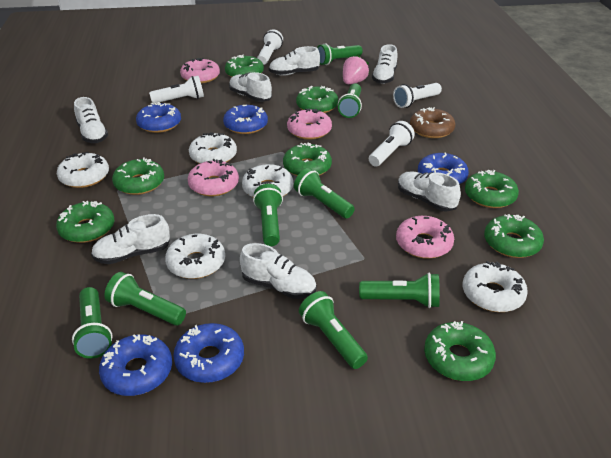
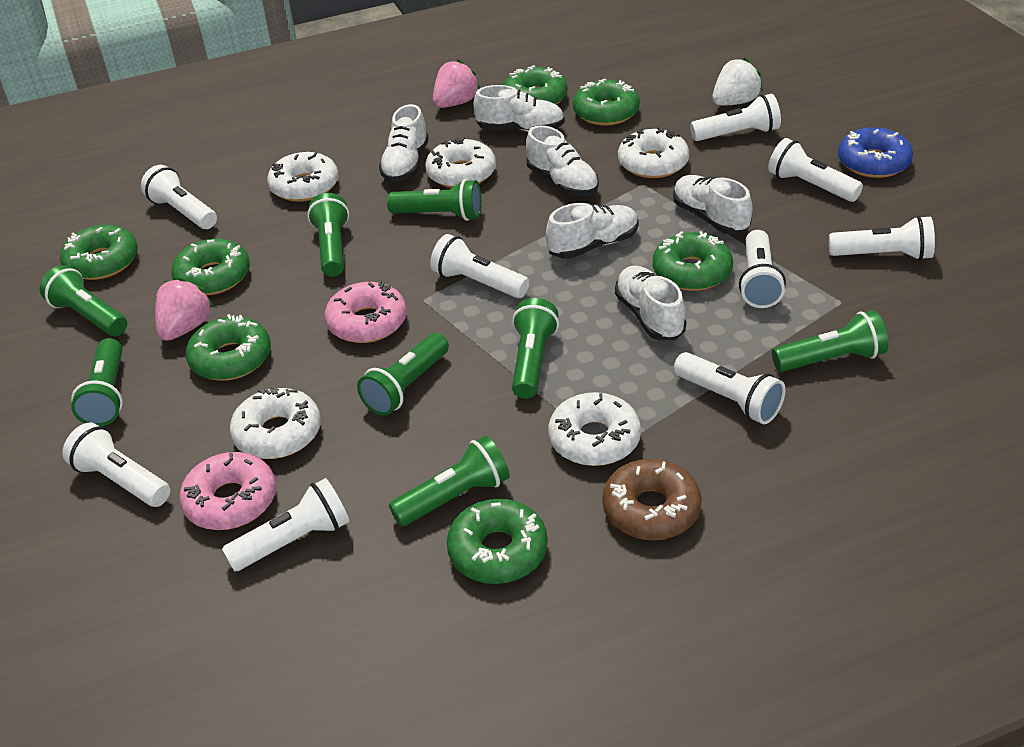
blue donut: [99,334,172,396] [136,102,181,133] [173,323,244,383] [223,105,268,134] [418,152,469,185] = 5 -> [838,127,913,178] = 1
green donut: [56,201,114,243] [112,157,164,195] [225,54,264,77] [283,142,332,176] [296,86,338,113] [424,321,496,381] [465,170,519,208] [484,214,544,258] = 8 -> [60,225,138,280] [171,239,250,295] [186,314,271,381] [447,499,548,584] [504,65,568,105] [573,78,640,126] [653,231,733,291] = 7
pink donut: [180,58,220,83] [188,159,239,196] [287,108,332,139] [396,216,454,259] = 4 -> [179,452,276,530] [325,280,407,343] = 2
pink strawberry: [343,55,370,84] = 1 -> [155,277,214,341] [433,59,480,108] = 2
white flashlight: [149,76,204,104] [257,30,283,65] [369,121,415,166] [393,83,442,108] = 4 -> [62,423,170,507] [141,165,217,229] [222,478,349,571] [430,234,529,298] [674,352,785,424] [690,93,781,141] [739,230,786,308] [768,138,863,202] [829,216,935,260] = 9
white shoe: [74,97,108,143] [91,214,170,264] [229,72,272,102] [240,243,316,299] [269,46,320,76] [372,44,398,84] [398,172,461,212] = 7 -> [379,104,429,182] [473,85,565,132] [526,125,599,196] [546,203,639,259] [615,266,687,340] [673,175,753,235] = 6
white strawberry: none = 0 -> [712,58,763,106] = 1

